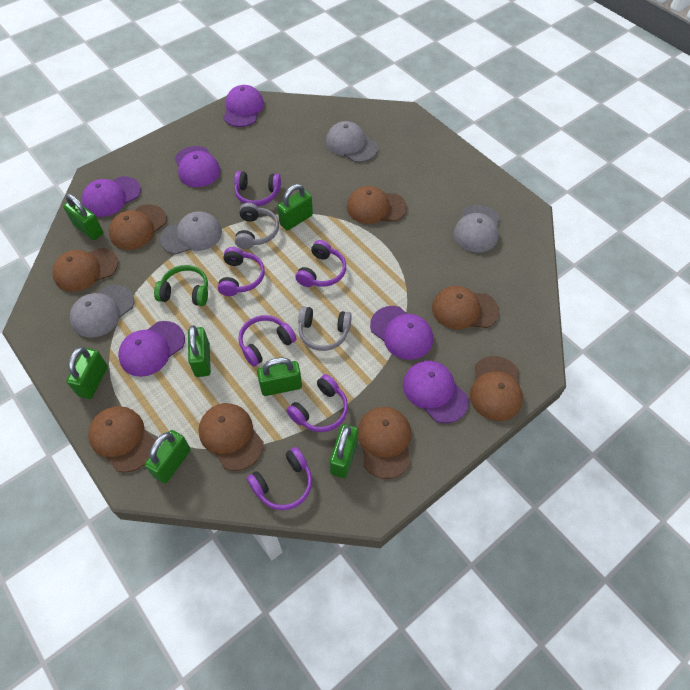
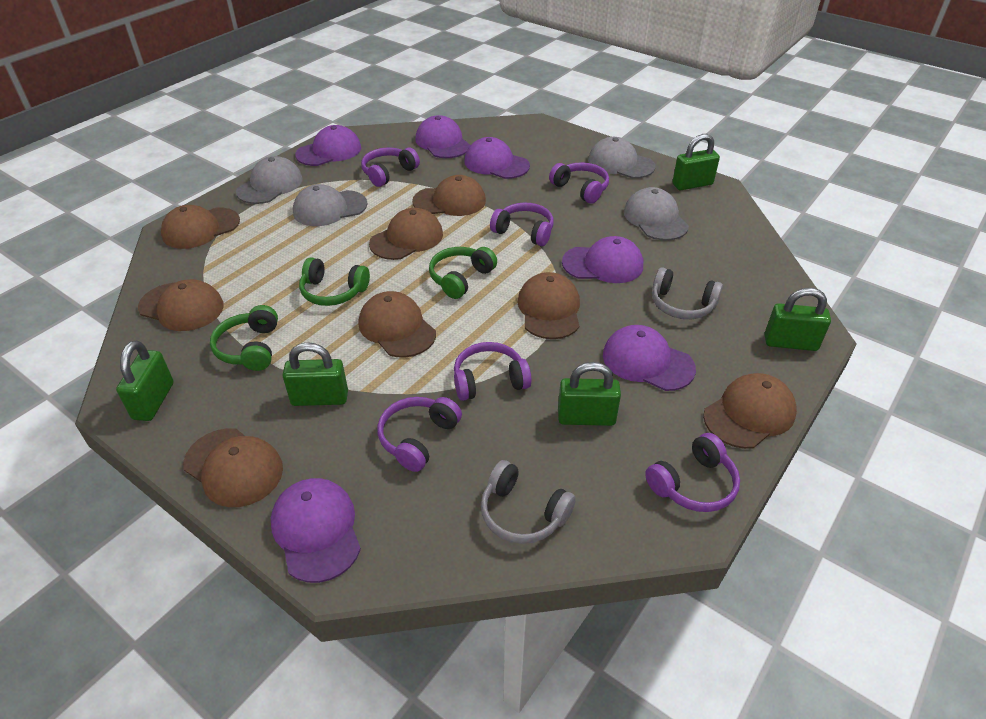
green headphones: [154,265,208,306] = 1 -> [210,305,278,371] [299,257,370,306] [429,247,497,299] = 3
green padlock: [63,194,103,240] [66,347,108,399] [145,430,191,483] [188,325,211,377] [257,357,302,396] [277,184,313,231] [329,424,358,478] = 7 -> [116,341,174,421] [283,342,348,406] [558,362,621,426] [672,134,720,190] [764,288,831,351] = 5

